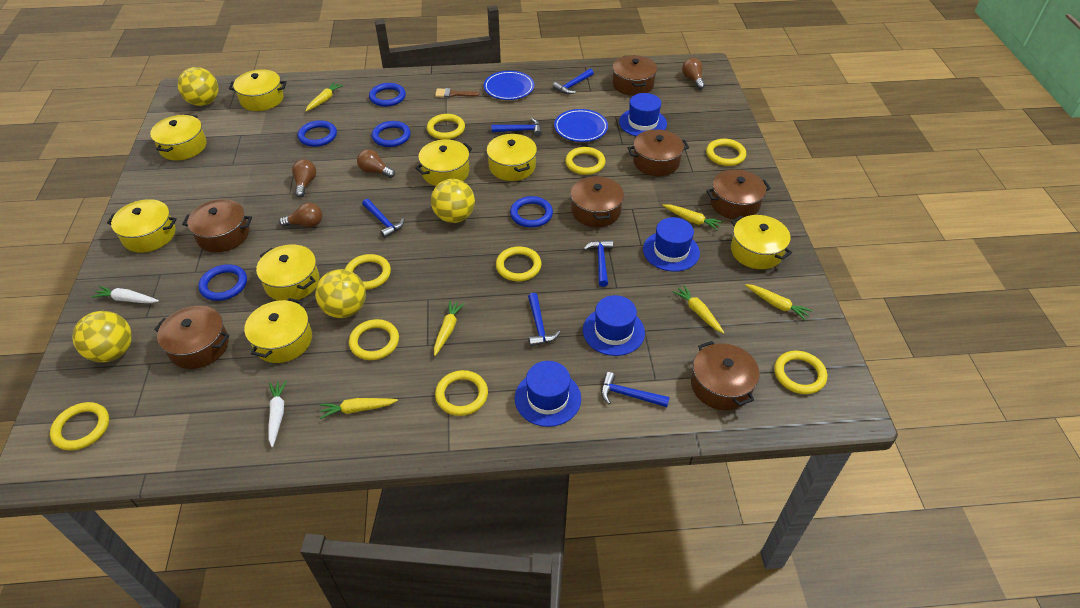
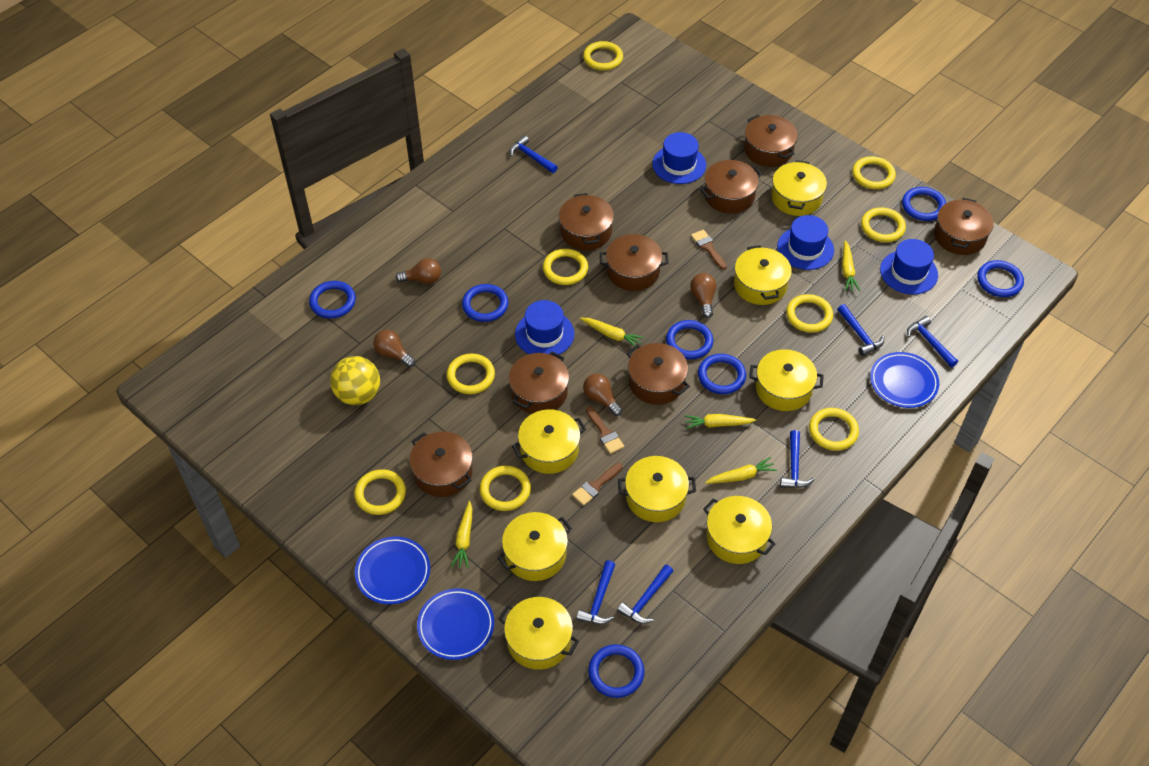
blue plate: [484,71,534,100] [554,109,608,142] = 2 -> [355,536,430,604] [417,588,494,660] [870,352,939,408] = 3
blue ring: [198,264,247,301] [297,120,337,147] [369,83,406,107] [372,121,411,147] [510,196,553,228] = 5 -> [309,281,356,318] [462,284,508,322] [588,644,644,698] [666,320,713,359] [698,354,746,394] [902,187,946,221] [977,260,1024,297] = 7
brown brush: [435,88,479,98] = 1 -> [572,463,623,506] [586,406,624,454] [691,230,727,270] = 3
brown pot: [154,306,229,369] [182,199,252,252] [570,175,624,227] [612,55,657,96] [628,129,689,176] [691,341,760,410] [706,169,771,220] = 7 -> [409,432,473,497] [509,352,569,414] [559,193,614,250] [600,234,668,291] [626,343,690,405] [700,160,762,214] [744,115,798,167] [934,198,994,255] = 8
white carrot: [91,286,159,303] [268,380,287,447] = 2 -> none = 0
yellow ball: [72,311,132,362] [178,67,218,106] [315,269,366,318] [431,179,475,223] = 4 -> [330,356,380,405] = 1
yellow carrot: [305,82,343,111] [319,398,398,419] [434,300,465,356] [662,204,723,231] [672,285,724,334] [745,284,812,321] = 6 -> [451,501,472,568] [580,318,644,349] [684,414,756,429] [705,457,777,484] [842,241,860,291] = 5

